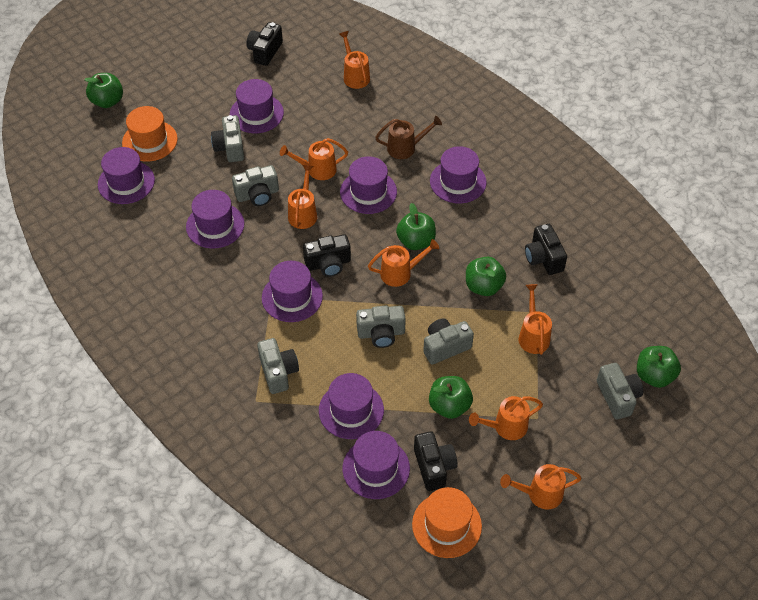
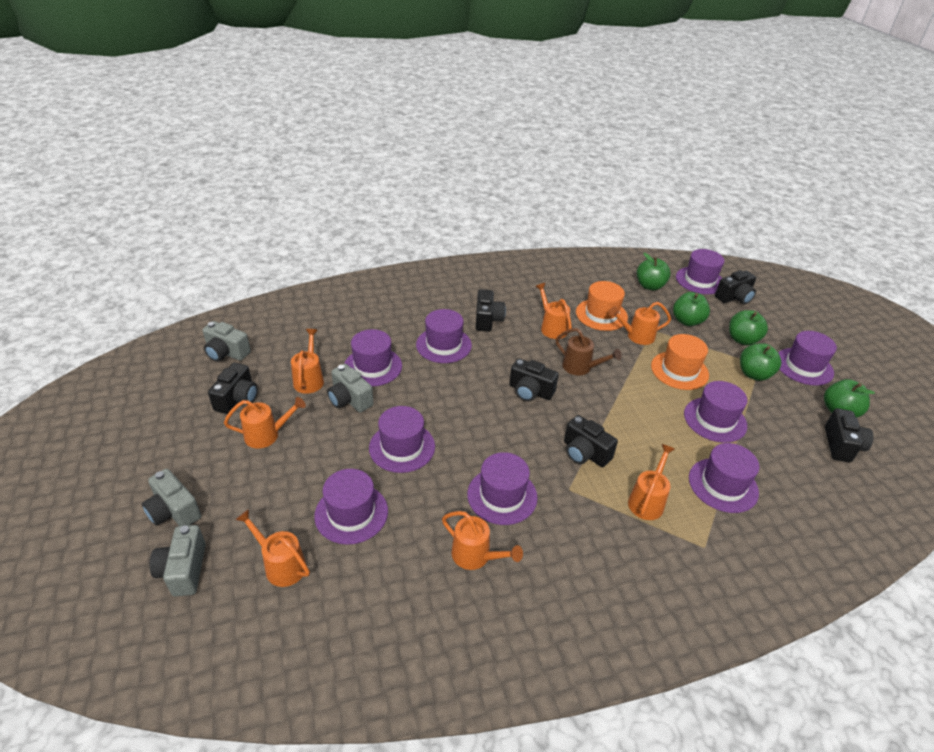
black camera: [246,22,283,66] [303,235,351,277] [414,431,458,491] [525,224,567,275] = 4 -> [208,363,258,414] [476,289,506,331] [509,358,559,401] [564,415,618,467] [715,270,756,304] [825,408,874,462] = 6
grey camera: [211,115,244,162] [232,165,279,206] [257,338,299,394] [356,306,406,348] [423,318,474,365] [597,363,643,420] = 6 -> [142,469,201,526] [150,525,206,597] [203,321,251,362] [327,364,374,412] = 4
purple hat: [98,147,155,204] [186,190,245,248] [230,79,284,133] [262,261,323,322] [319,373,384,439] [340,156,397,214] [342,431,410,499] [430,146,487,203] = 8 -> [314,469,388,545] [344,329,402,387] [369,406,435,473] [416,309,472,363] [467,452,538,525] [676,249,724,294] [684,381,747,443] [689,443,760,513] [778,331,837,386] = 9

